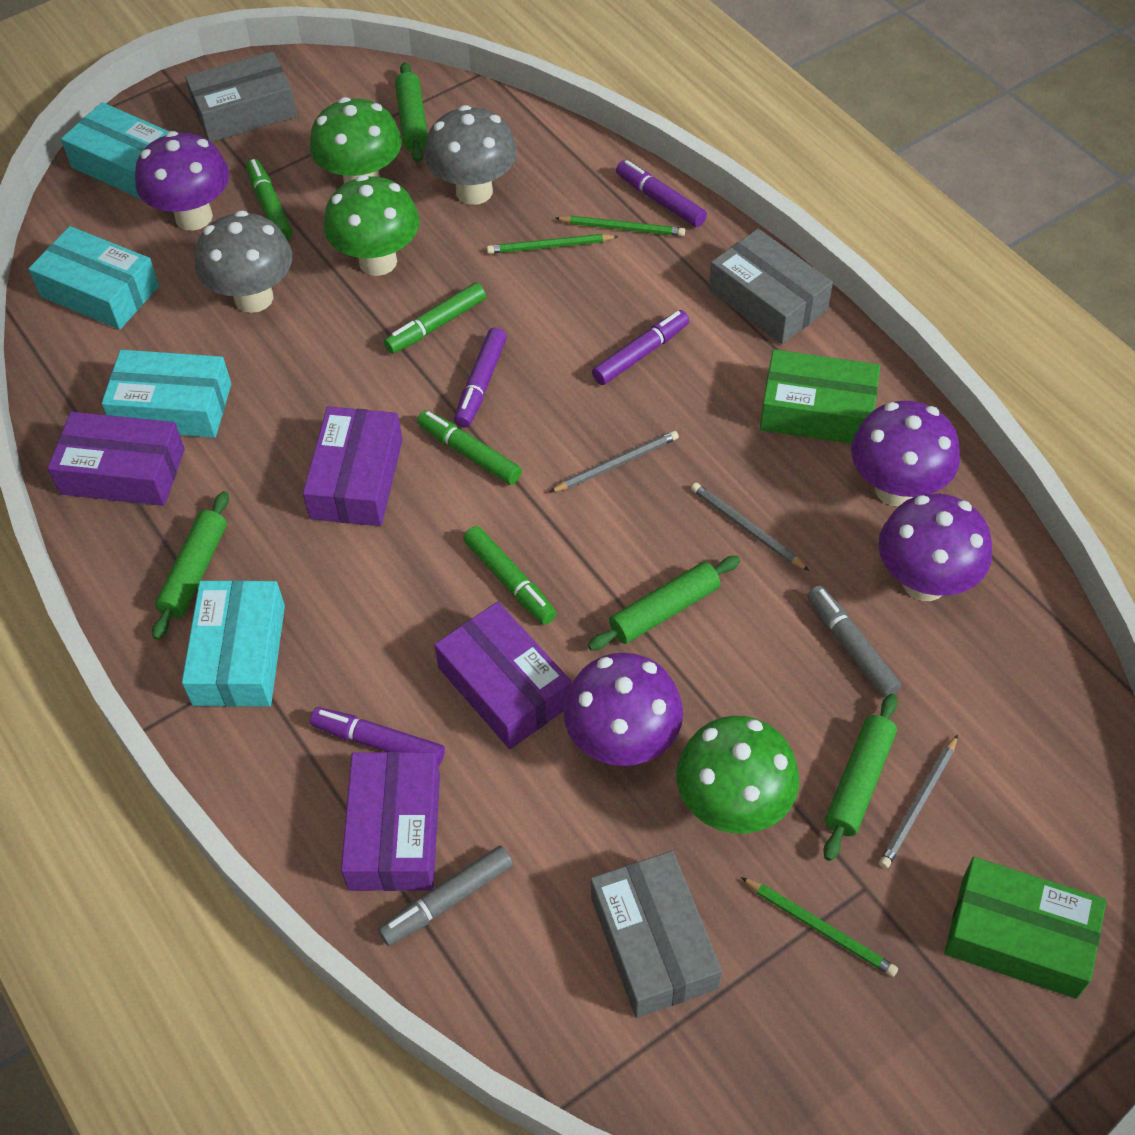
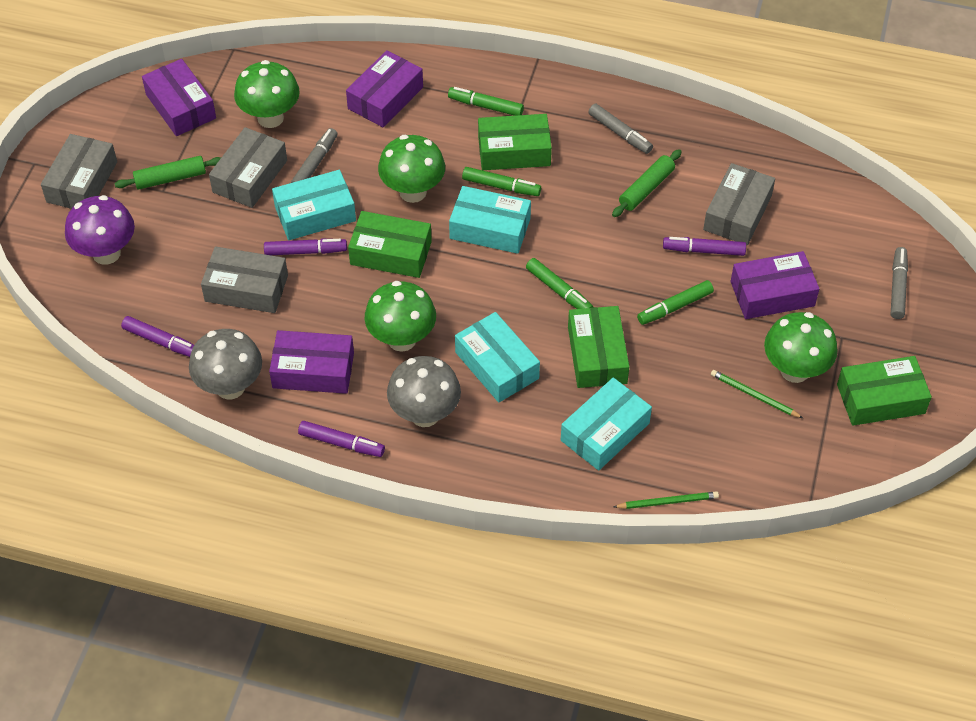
green box: [760,349,880,444] [944,857,1107,999] = 2 -> [348,211,432,278] [478,114,552,170] [568,306,629,388] [837,356,932,426] = 4
green mushroom: [310,97,402,184] [324,175,420,276] [676,716,799,834] = 3 -> [234,60,300,128] [364,281,436,352] [378,135,445,203] [764,312,837,383] = 4
green pencil: [487,234,619,254] [555,216,685,236] [741,877,898,977] = 3 -> [614,491,719,509] [711,370,803,418] = 2
green rolling pin: [152,491,229,640] [395,62,428,163] [588,556,740,651] [823,694,898,861] = 4 -> [114,156,221,190] [612,149,682,217] = 2
grey box: [185,52,297,142] [591,851,722,1018] [709,229,833,344] = 3 -> [41,134,117,209] [201,247,288,313] [209,127,287,208] [703,163,775,245] = 4
grey marker: [378,846,513,946] [807,586,901,698] = 2 -> [291,128,338,183] [588,104,653,154] [891,247,908,319] = 3
grey pencil: [550,431,679,492] [691,483,809,571] [879,735,958,869] = 3 -> none = 0
purple mushroom: [135,131,229,230] [564,653,683,766] [851,401,960,506] [878,493,992,601] = 4 -> [65,195,135,265] = 1

